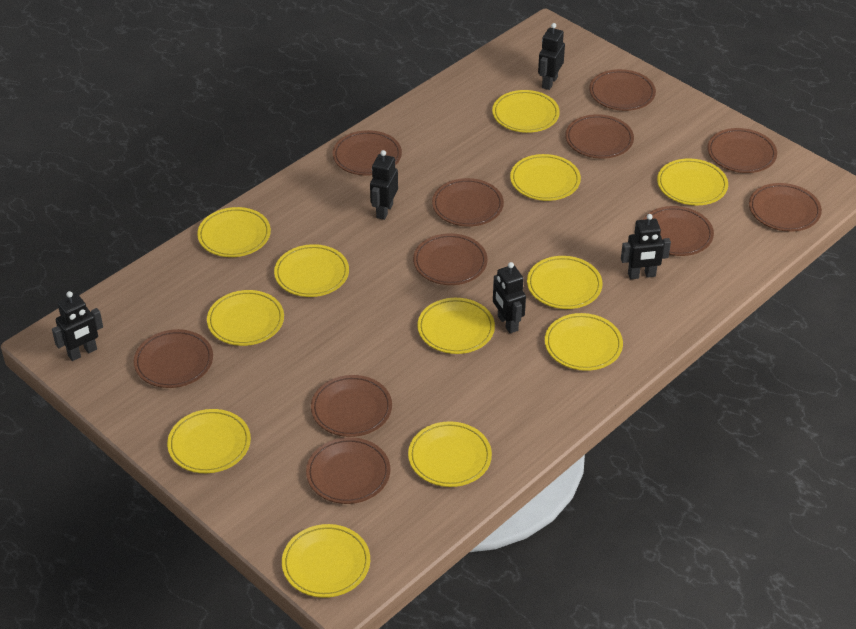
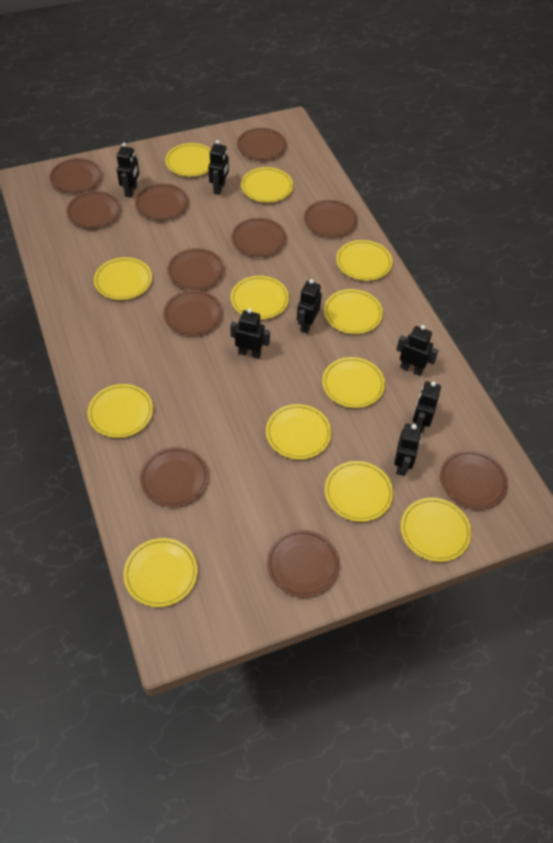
black robot: [52,291,103,361] [370,150,398,220] [493,262,526,333] [538,23,565,90] [621,214,671,279] = 5 -> [117,143,139,198] [208,140,229,195] [230,308,270,359] [297,279,322,333] [394,424,422,476] [396,325,438,376] [413,381,441,434] = 7

